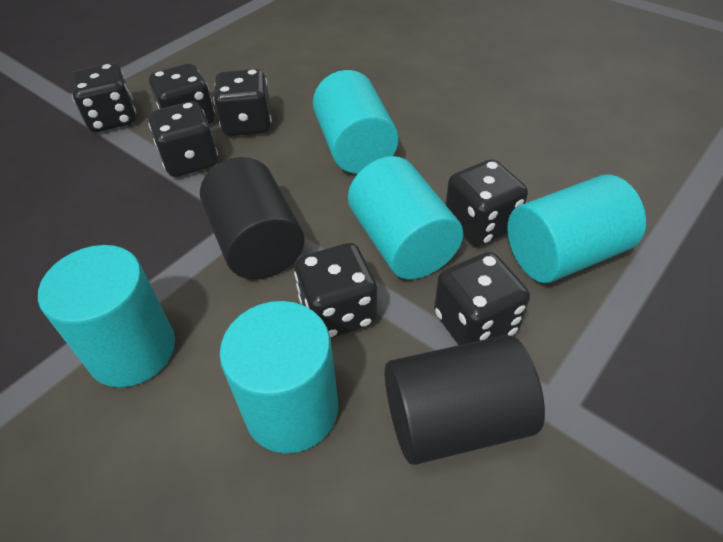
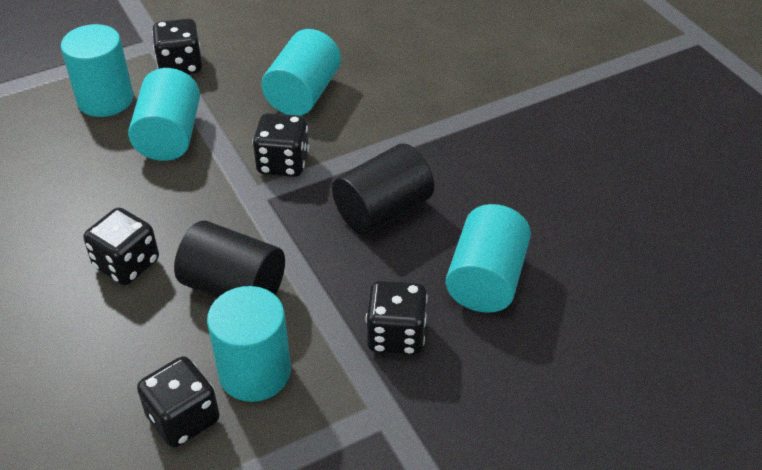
black dice: [70,63,136,132] [149,63,215,124] [149,101,218,177] [213,69,272,136] [294,243,377,338] [434,252,530,345] [446,159,528,247] = 7 -> [83,207,159,285] [137,356,220,448] [152,18,202,74] [252,113,309,177] [366,281,428,355] = 5

